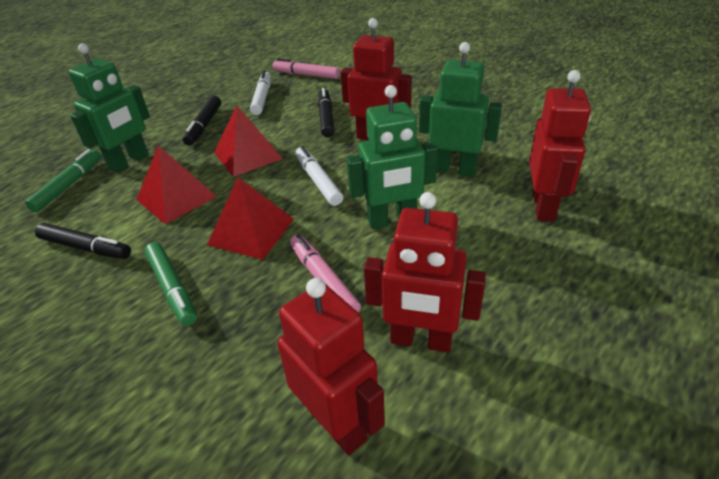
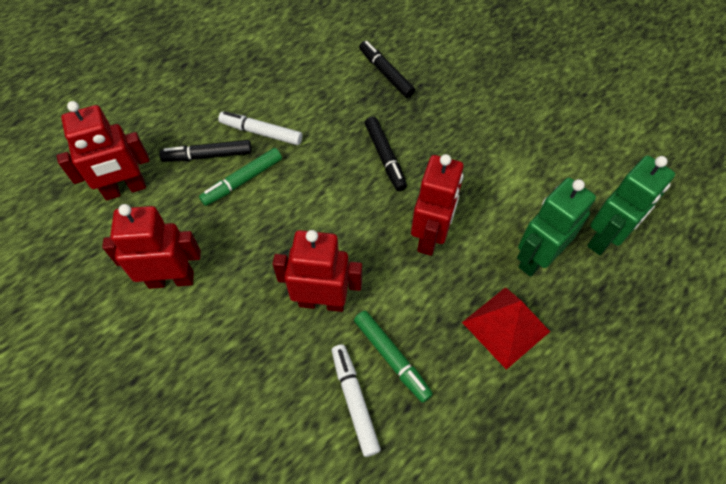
green robot: [68,43,150,173] [347,85,438,229] [419,42,502,177] = 3 -> [517,178,596,277] [587,155,675,255] = 2
pink marker: [273,59,340,79] [290,234,361,312] = 2 -> none = 0
red pyramid: [136,146,217,224] [207,177,294,260] [214,105,283,177] = 3 -> [462,287,550,370] = 1

